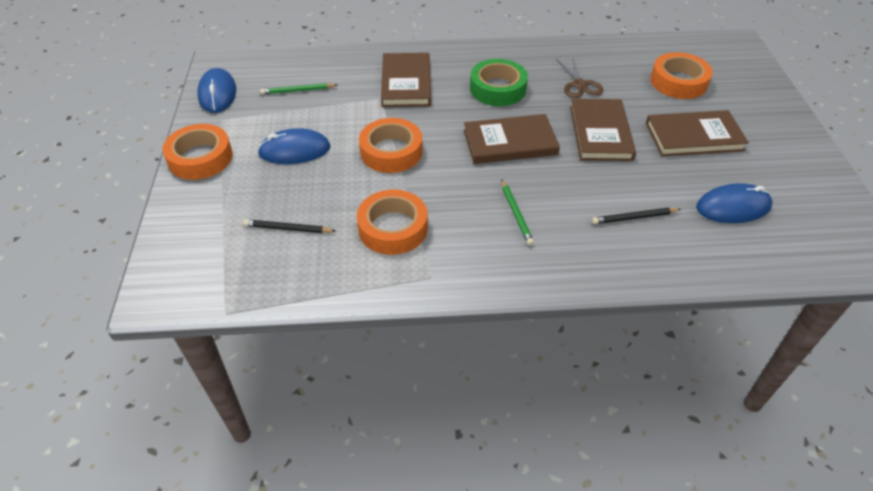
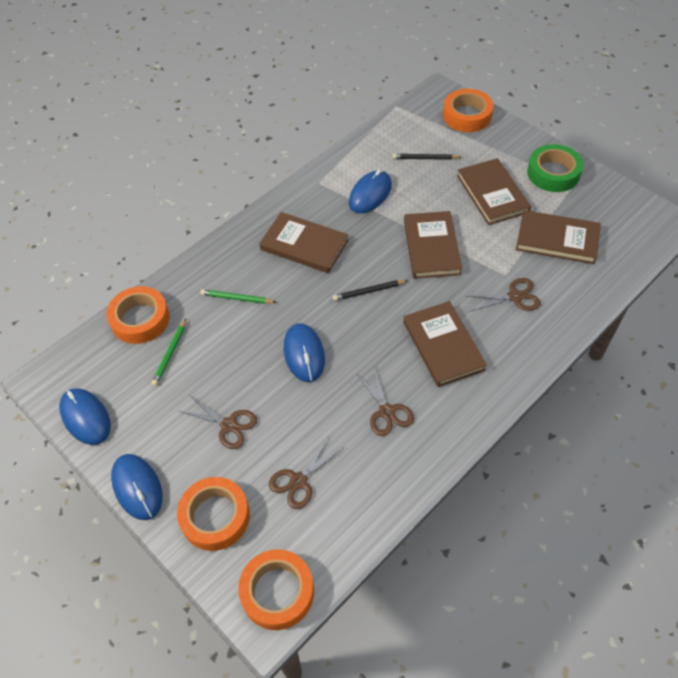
blue mouse: [197,68,236,113] [257,128,331,164] [696,183,773,223] = 3 -> [59,388,111,445] [111,454,162,520] [284,323,325,382] [349,169,392,213] = 4
brown book: [381,53,431,107] [464,114,560,164] [570,99,636,161] [646,110,749,156] = 4 -> [259,212,348,273] [403,301,487,387] [404,211,462,279] [457,158,531,225] [516,210,601,264] = 5
brown scissors: [556,58,603,98] = 1 -> [179,396,257,449] [269,436,343,509] [356,368,414,436] [466,278,541,312] = 4

